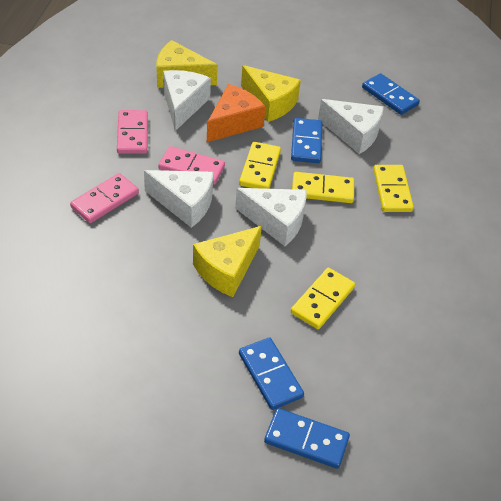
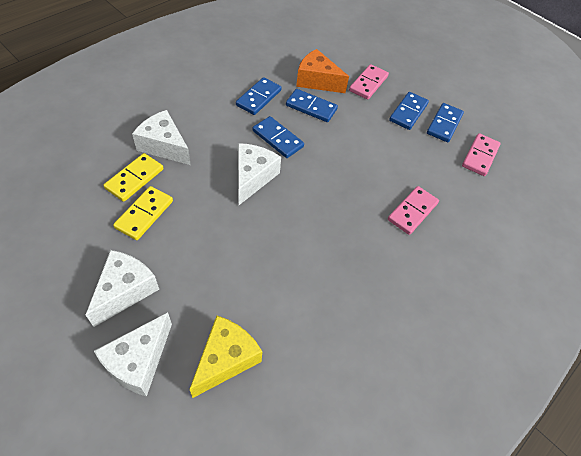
blue domino: [239,337,304,410] [264,408,350,469] [291,118,322,163] [362,73,420,115] = 4 -> [236,77,282,115] [253,116,304,158] [286,89,338,122] [389,92,429,130] [427,103,464,142] = 5
yellow cheese: [157,40,218,88] [193,226,262,297] [241,65,301,122] = 3 -> [189,316,262,398] = 1
yellow domino: [239,142,281,189] [291,268,355,329] [292,172,354,203] [373,165,414,212] = 4 -> [104,153,163,202] [113,186,173,240] = 2

